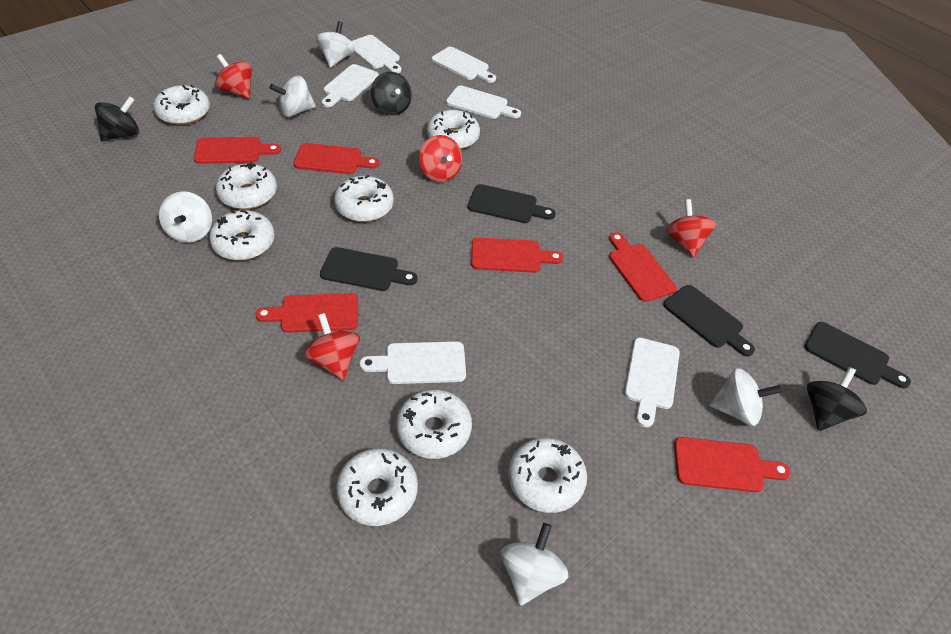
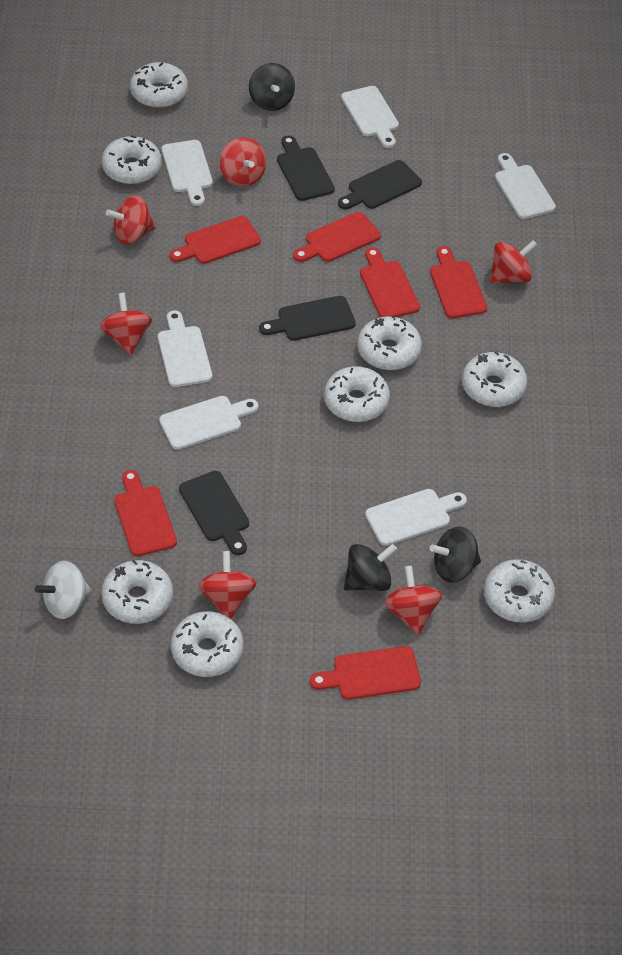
red spinning top: [215,54,252,99] [304,313,360,380] [419,135,462,182] [666,199,716,258] = 4 -> [100,293,152,355] [106,195,156,244] [198,551,256,619] [220,137,266,187] [384,566,442,635] [490,240,537,284] = 6
white spinning top: [159,191,212,243] [269,76,316,117] [316,21,355,68] [501,523,569,606] [710,368,782,426] = 5 -> [35,561,91,619] = 1

